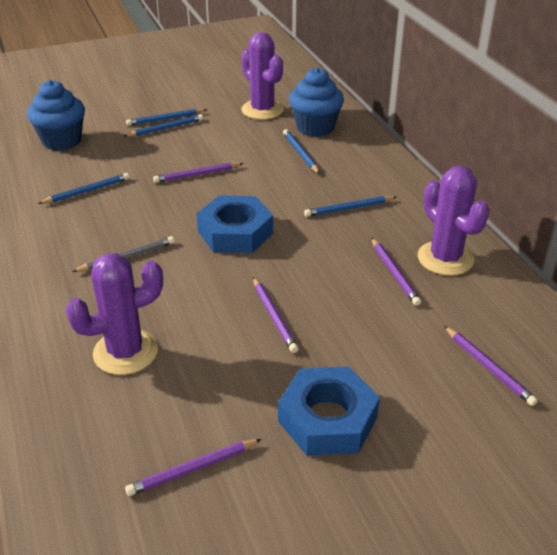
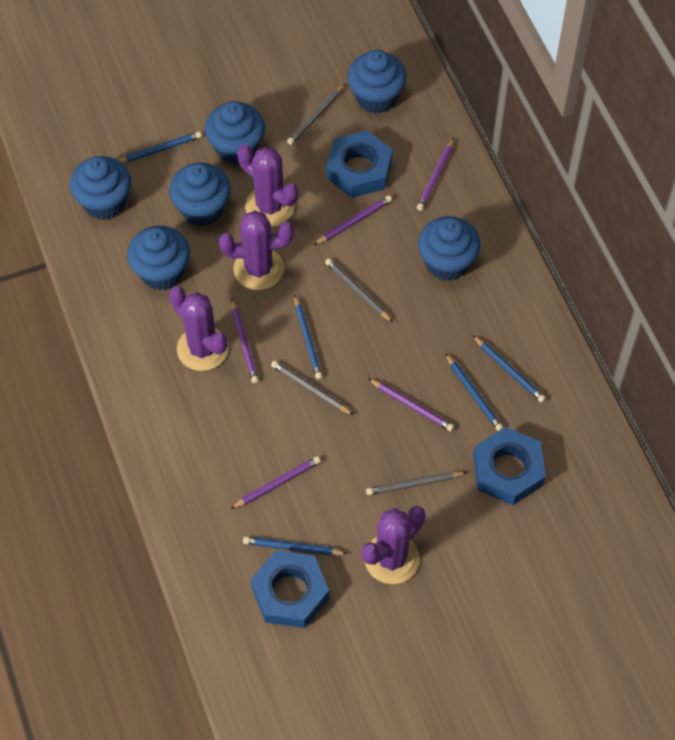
blue cupcake: [27,80,85,150] [289,67,344,137] = 2 -> [70,156,131,220] [127,226,190,290] [169,163,231,227] [205,101,265,165] [347,50,407,114] [418,216,481,281] = 6
blue nut: [196,195,273,253] [278,366,380,456] = 2 -> [251,551,329,628] [326,130,393,198] [473,427,546,505] = 3
grey pencil: [72,236,175,272] = 1 -> [271,360,354,415] [287,84,345,145] [325,258,393,323] [366,471,467,495] = 4
purple cactus: [66,253,163,375] [241,32,284,120] [418,166,490,276] = 3 -> [169,286,229,371] [219,211,294,290] [237,144,298,227] [362,506,426,584] = 4

